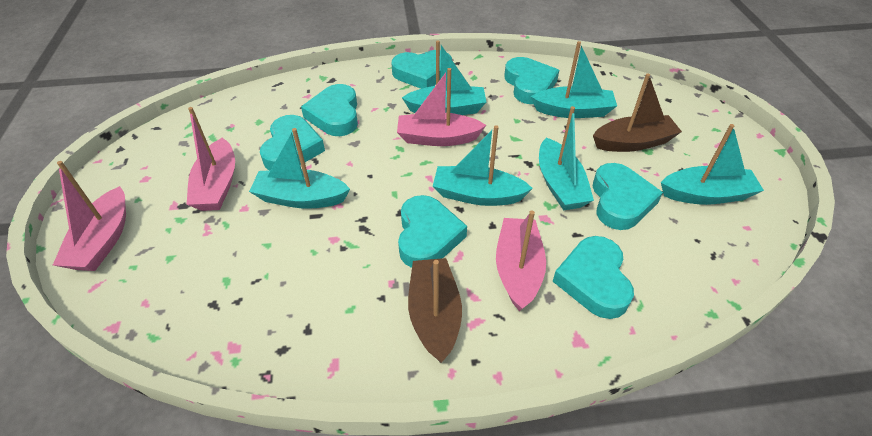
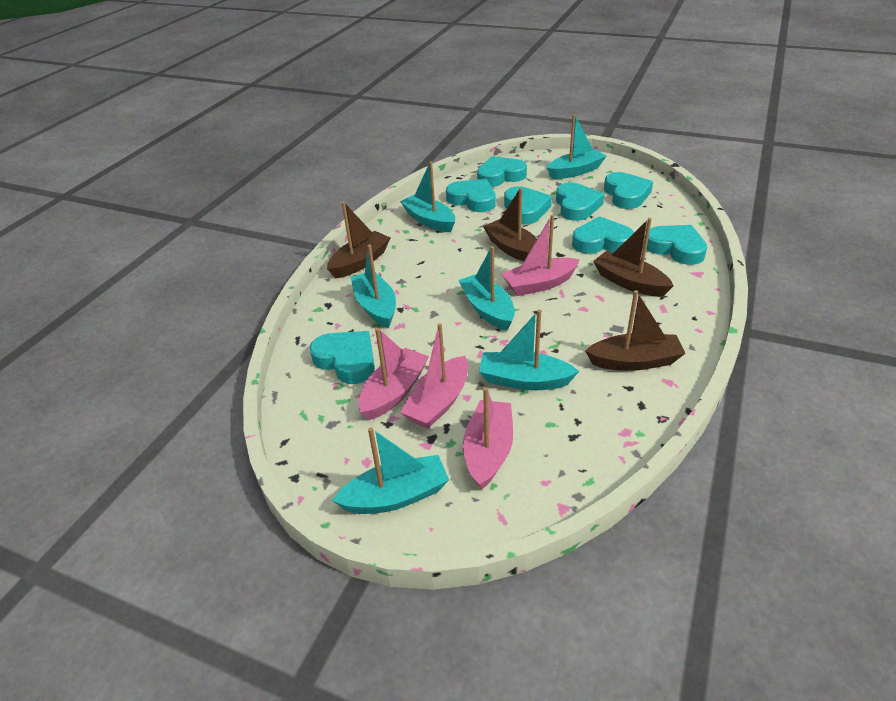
brown boat: [408,258,462,363] [593,73,682,152] = 2 -> [327,202,391,279] [483,188,537,261] [585,290,686,371] [593,218,674,297] = 4
turquoise heart: [260,115,325,170] [301,84,358,136] [391,50,452,89] [398,195,467,268] [504,57,559,104] [553,236,634,319] [592,163,663,230] = 7 -> [309,331,375,384] [446,179,495,212] [477,156,527,187] [504,186,552,225] [556,182,604,221] [572,216,634,254] [604,172,653,209] [647,225,707,265] = 8

